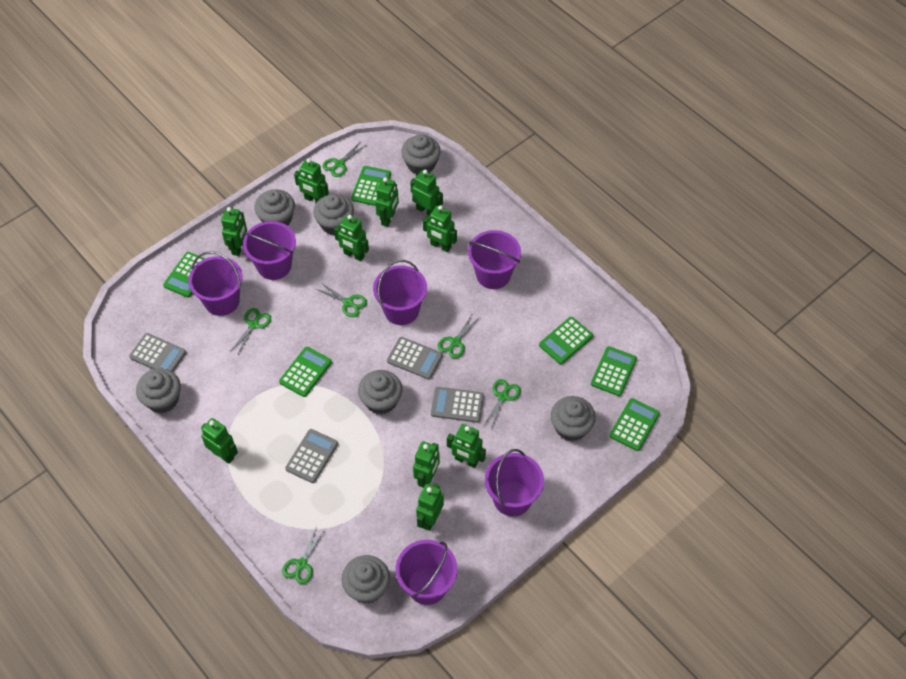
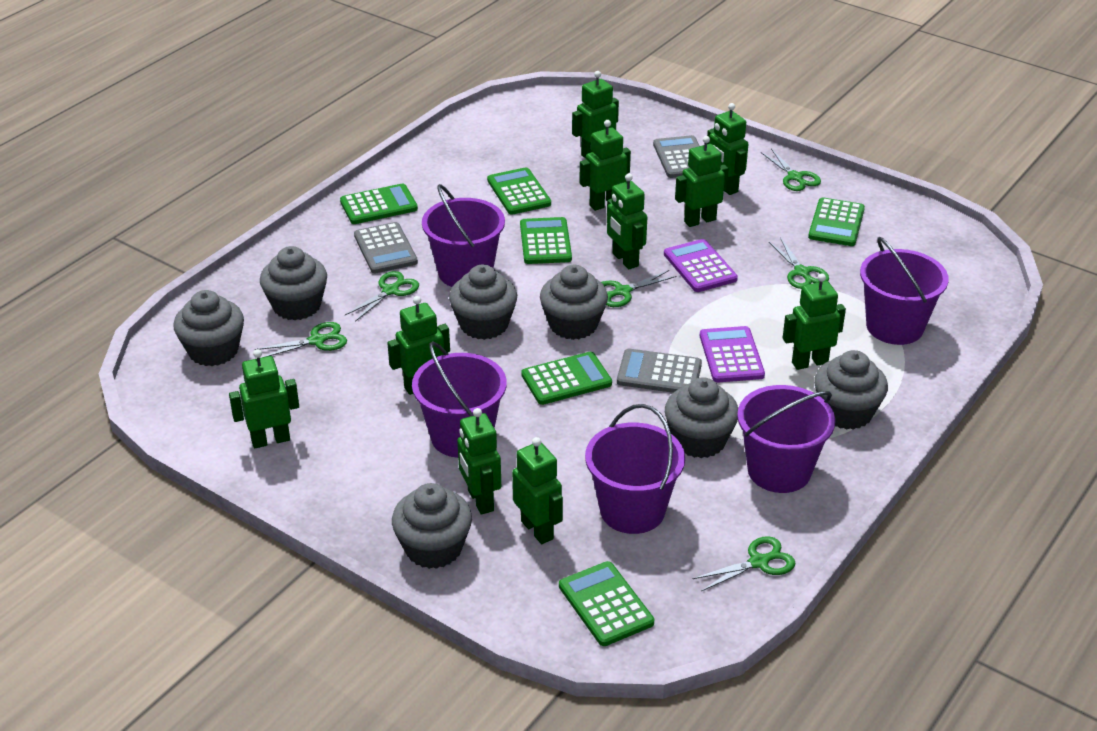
grey calculator: [129,333,186,372] [285,429,338,483] [387,337,443,379] [431,387,484,423] = 4 -> [354,222,418,273] [617,349,702,393] [653,135,700,178] = 3
purple bucket: [188,251,243,316] [243,221,296,280] [373,260,427,325] [396,540,457,605] [468,230,521,289] [485,449,544,516] = 6 -> [412,341,507,458] [422,184,505,287] [585,404,685,534] [737,385,835,493] [860,237,949,345] = 5
purple calculator: none = 0 -> [664,239,738,292] [700,326,765,382] = 2

